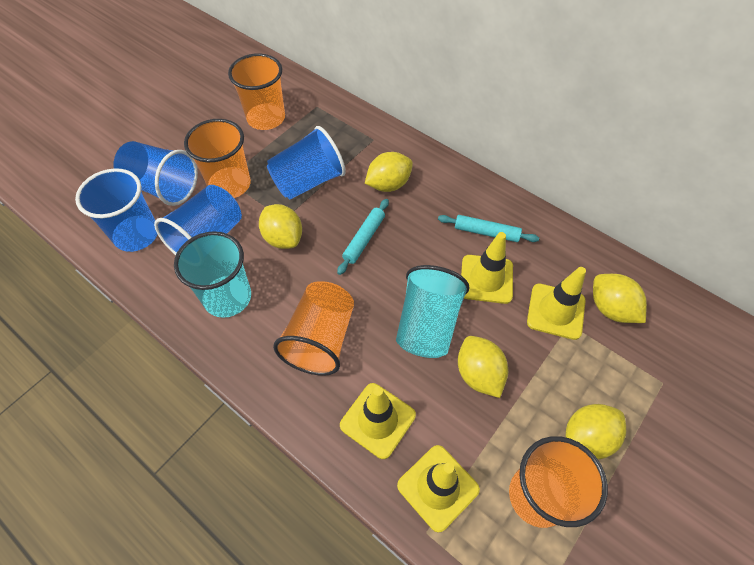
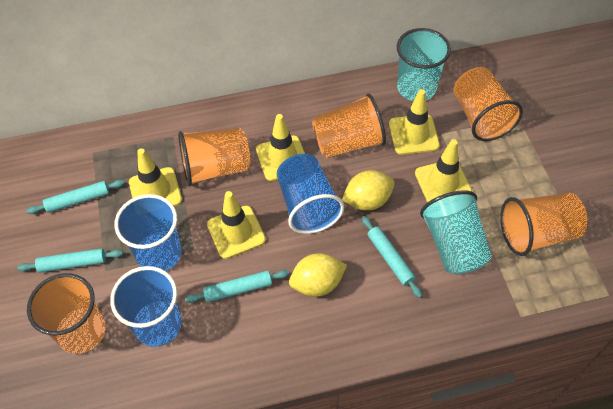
blue cup: [75,168,157,252] [113,141,198,206] [154,185,242,255] [267,126,346,199] = 4 -> [110,266,182,347] [115,194,182,271] [277,154,344,234] = 3
orange cup: [184,119,251,198] [228,53,285,130] [273,281,354,376] [509,436,608,528] = 4 -> [27,273,106,354] [178,128,250,186] [312,94,386,158] [453,67,523,141] [500,193,587,256] = 5
turquoise rolling pin: [337,199,389,275] [438,215,539,242] = 2 -> [17,248,123,273] [26,180,125,214] [185,270,289,303] [362,216,422,298] = 4
yellow lemon: [259,204,302,249] [365,152,413,192] [458,336,508,398] [566,404,626,459] [593,274,647,323] = 5 -> [289,253,347,297] [342,170,395,210] = 2
yellow traffic cone: [340,383,416,459] [397,445,480,533] [461,232,513,304] [527,267,586,340] = 4 -> [129,148,182,206] [207,191,266,259] [256,114,305,181] [389,89,440,155] [415,139,472,202] = 5

